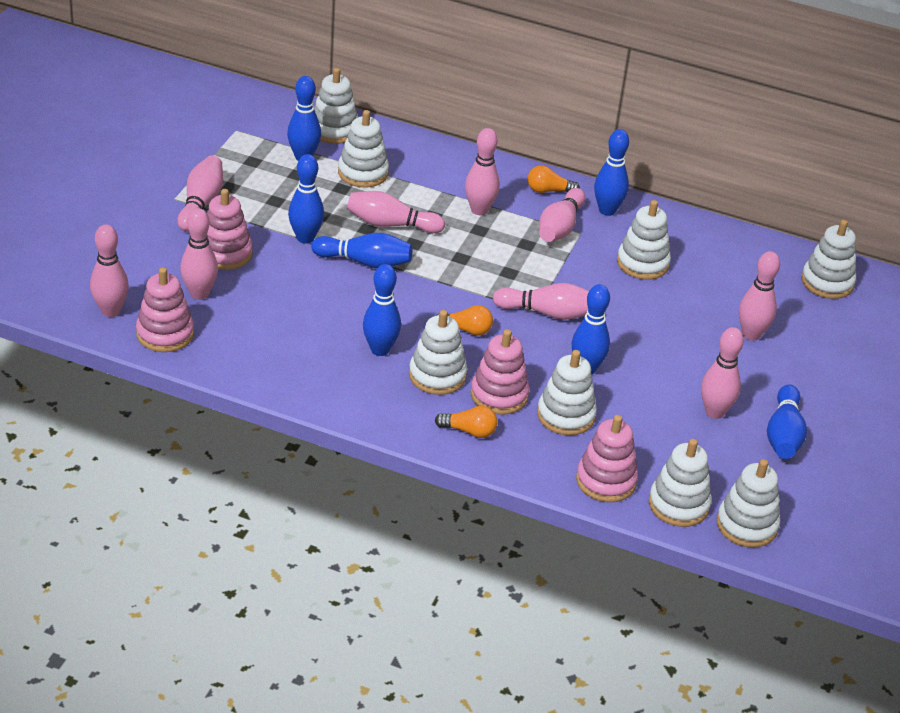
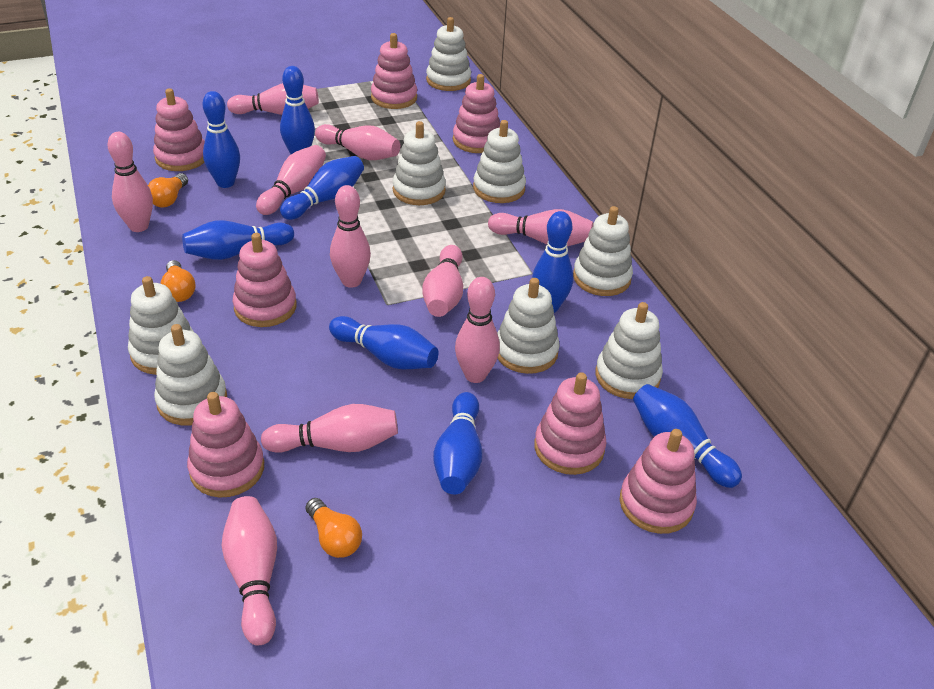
blue bowling pin: [287,76,321,161] [288,154,324,244] [311,233,412,268] [363,264,401,356] [572,284,610,374] [594,129,629,216] [767,385,807,459] = 7 -> [182,220,294,260] [202,91,240,188] [280,66,315,154] [280,156,364,220] [329,316,439,369] [433,392,482,494] [532,211,573,313] [633,384,742,488] = 8
pink bowling pin: [90,224,129,317] [177,156,223,231] [180,208,218,300] [347,191,445,233] [465,128,500,215] [493,283,589,320] [539,188,586,242] [701,327,744,419] [739,251,780,341] = 9 -> [108,132,153,232] [222,496,277,646] [227,83,319,115] [256,145,326,215] [261,404,398,453] [315,124,400,160] [330,185,371,288] [422,245,463,317] [455,277,500,383] [488,209,594,246] = 10
pink stacking toy: [136,267,194,352] [207,189,253,270] [471,329,530,415] [576,415,638,502] = 4 -> [153,88,205,171] [187,392,264,498] [233,233,297,327] [371,33,417,109] [453,74,500,153] [534,372,606,475] [620,429,697,534] = 7

